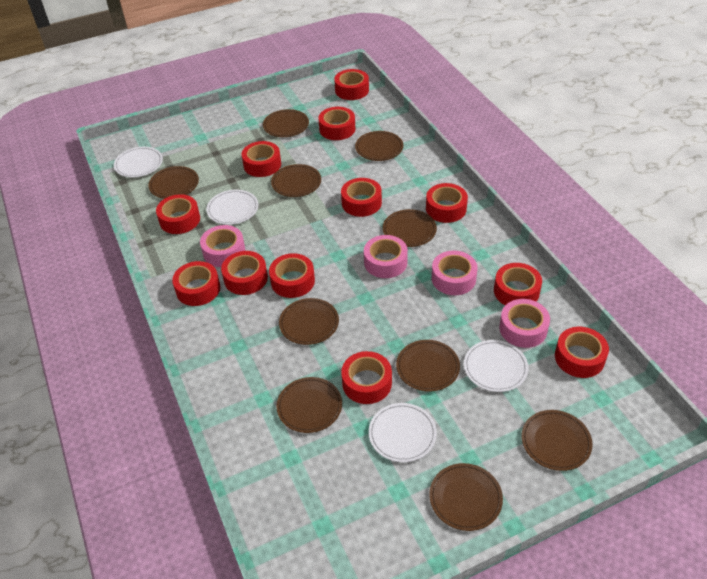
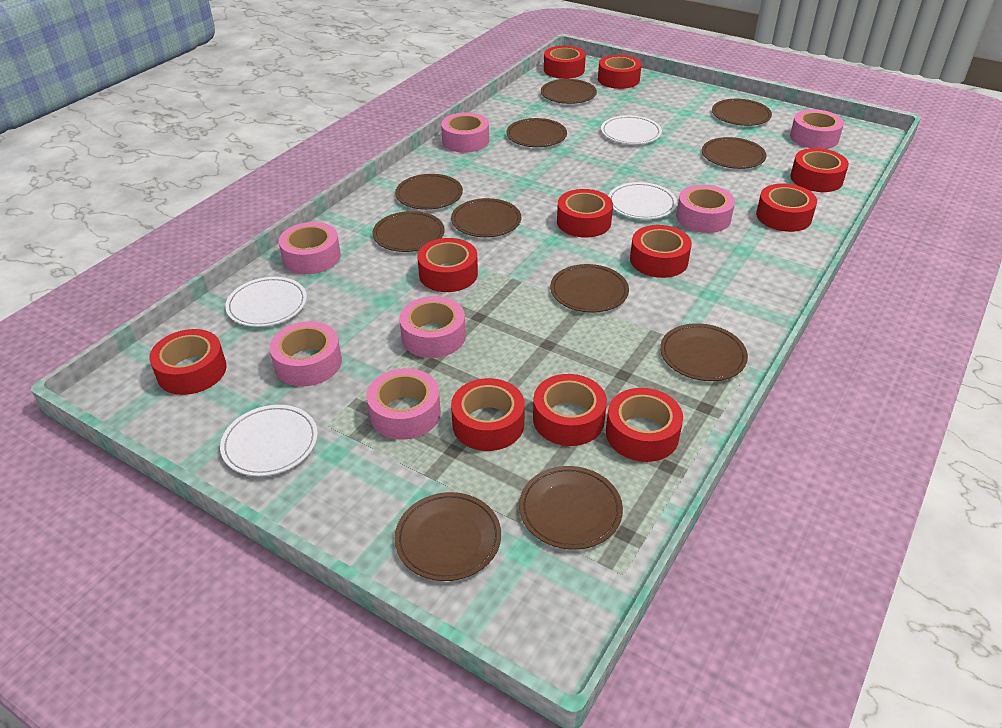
brown plate: [148,166,199,199] [263,109,309,137] [271,164,321,197] [276,377,342,433] [279,298,339,345] [355,131,403,161] [383,209,437,247] [396,340,460,392] [429,463,503,531] [522,410,593,471] = 10 -> [373,211,445,252] [395,174,463,210] [395,492,501,581] [451,198,521,237] [506,118,567,147] [519,466,623,550] [541,79,597,104] [550,264,629,313] [660,323,748,381] [702,137,766,169] [712,99,772,126] = 11
pink tape: [200,225,245,267] [364,235,408,278] [432,251,478,295] [499,299,550,348] = 4 -> [269,321,342,386] [279,222,341,274] [367,368,441,440] [399,296,466,358] [441,112,489,152] [676,185,735,233] [790,109,844,149] = 7
red tape: [156,194,200,234] [172,261,220,306] [221,251,268,295] [241,141,281,177] [269,253,315,298] [318,107,355,140] [334,69,369,100] [341,178,382,217] [341,351,392,404] [426,183,468,223] [494,263,542,305] [555,327,609,378] = 12 -> [149,329,227,395] [417,238,478,292] [451,378,525,451] [533,374,607,446] [544,46,586,79] [557,189,613,238] [598,55,642,89] [606,388,683,462] [630,225,692,278] [756,184,817,232] [790,148,849,192] = 11

